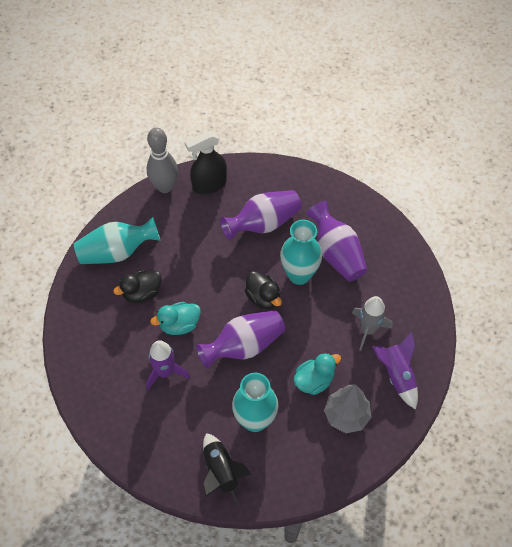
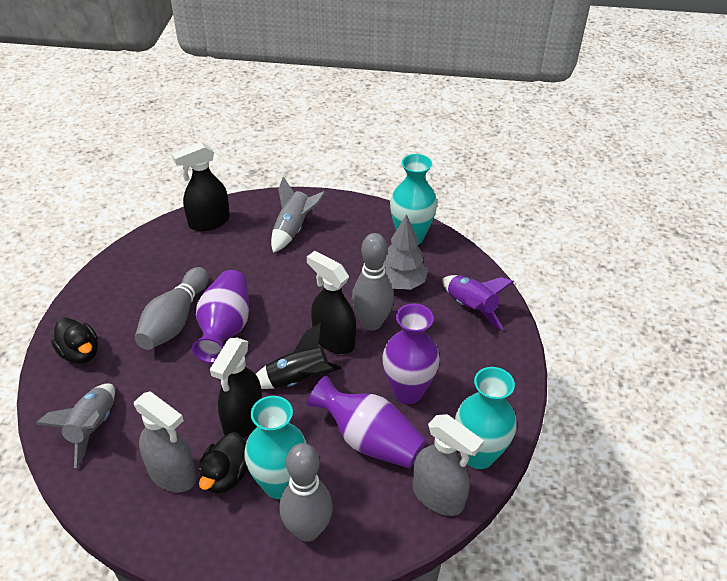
black spray bottle: [185,131,227,194] = 1 -> [172,142,230,231] [210,338,262,438] [307,251,356,354] = 3
grey bowling pin: [147,127,178,193] = 1 -> [135,267,209,350] [280,443,333,542] [352,233,394,331] = 3
grey rocket: [352,296,393,351] = 1 -> [36,384,115,468] [271,176,326,253] = 2
grey spray bottle: none = 0 -> [134,391,196,492] [412,414,484,516] = 2
purple rocket: [146,340,190,390] [372,332,418,410] = 2 -> [442,275,514,330] = 1
turquoise duck: [150,302,201,335] [293,353,341,395] = 2 -> none = 0

